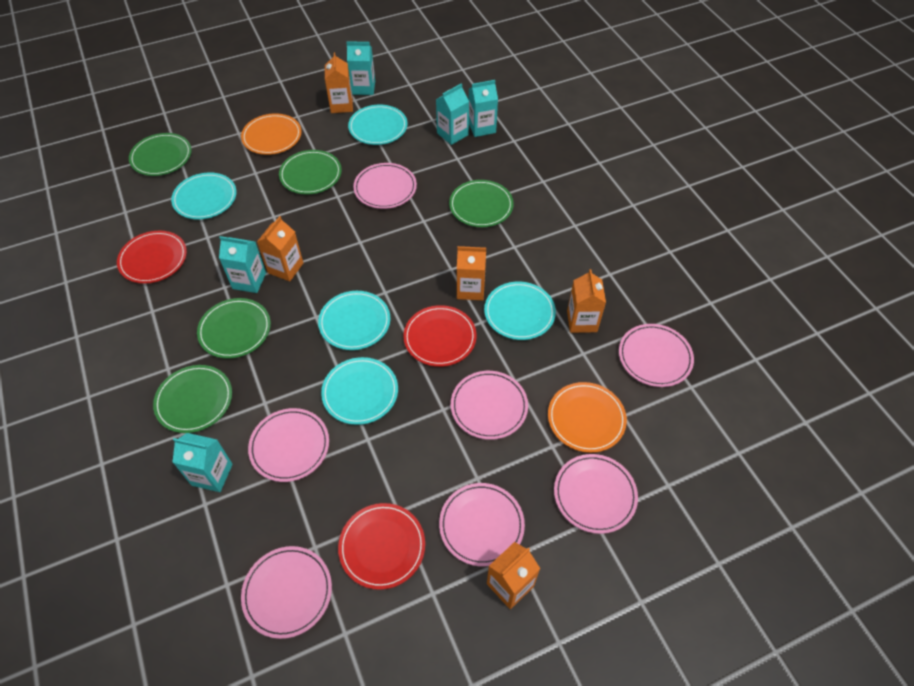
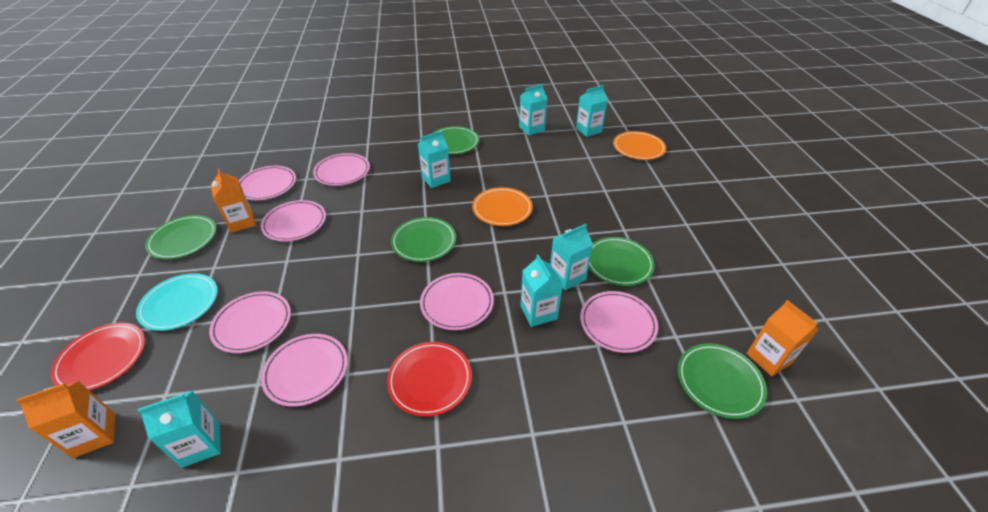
orange carton: [257,216,303,281] [325,52,353,113] [457,246,486,300] [487,542,540,609] [567,269,606,333] = 5 -> [16,381,115,458] [211,169,256,233] [746,300,819,376] = 3
red plate: [117,231,187,284] [338,503,425,590] [403,305,476,367] = 3 -> [51,323,145,391] [387,342,472,417] = 2
turquoise carton: [172,433,233,492] [219,236,266,293] [346,42,375,95] [436,83,469,145] [469,80,498,137] = 5 -> [138,391,221,468] [418,131,451,188] [519,84,547,136] [521,255,563,327] [550,224,593,290] [576,85,608,137] = 6
turquoise plate: [171,173,237,219] [318,291,391,350] [321,357,398,425] [348,105,408,145] [484,282,556,340] = 5 -> [136,273,218,331] = 1

